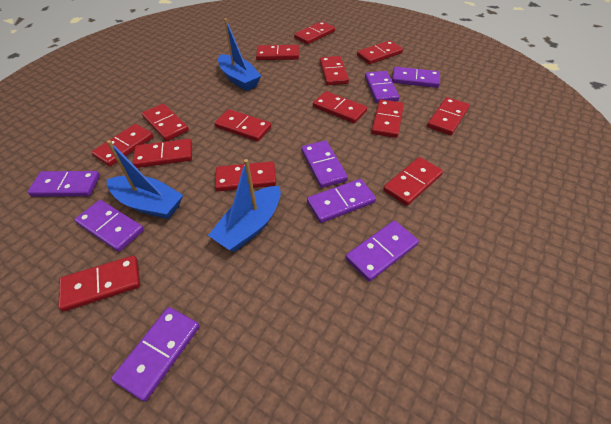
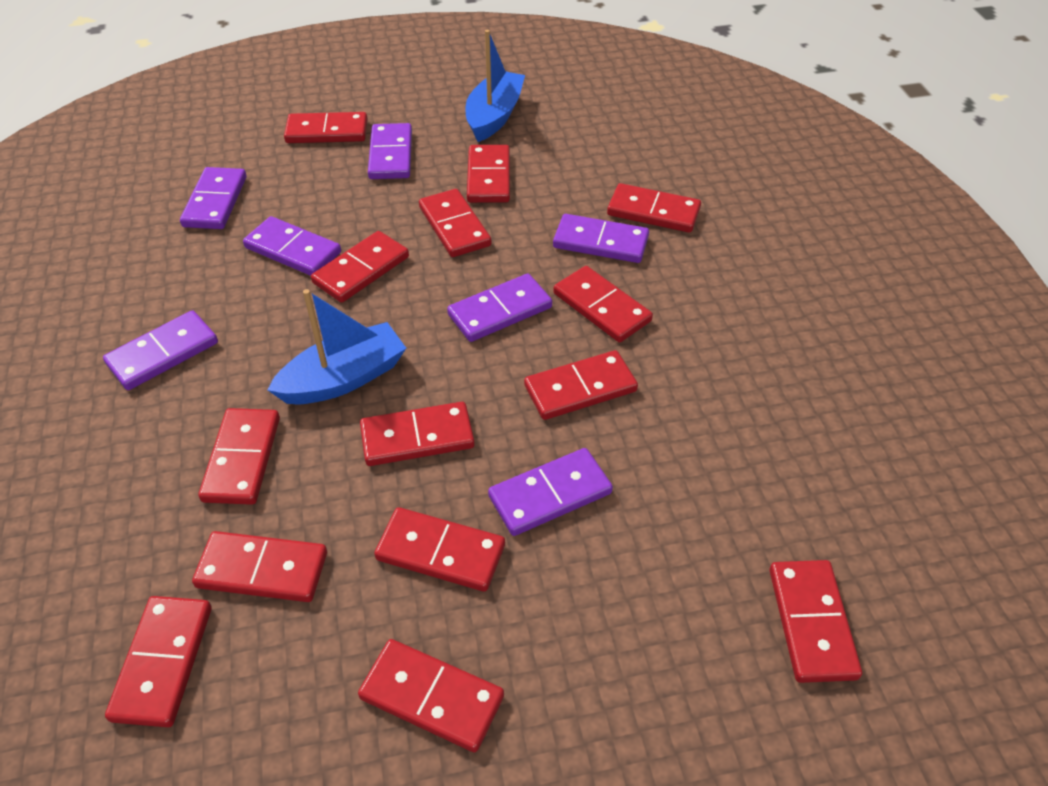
blue boat: [107,140,183,219] [208,159,281,252] [218,18,261,91] = 3 -> [268,289,406,405] [466,30,525,142] = 2
purple domino: [28,171,100,197] [74,200,144,252] [111,307,200,402] [301,140,348,188] [307,179,376,223] [346,220,419,282] [365,71,399,103] [392,67,440,88] = 8 -> [103,310,218,390] [180,167,247,229] [243,216,341,276] [368,123,412,179] [447,274,552,342] [488,448,613,536] [553,214,649,263] = 7

